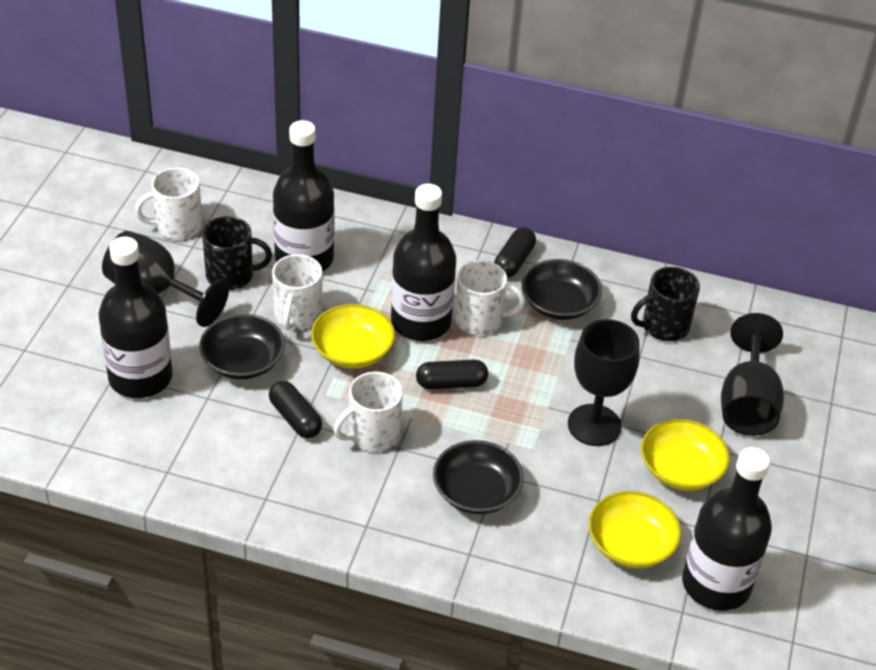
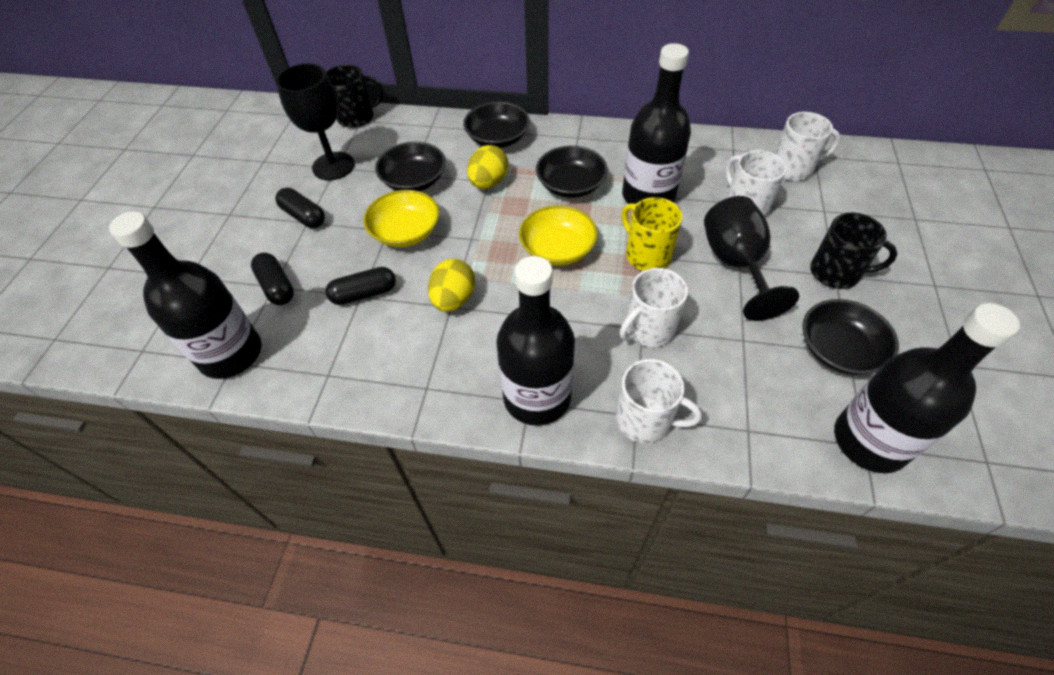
black bowl: [199,314,285,379] [433,440,524,514] [521,259,602,320] = 3 -> [375,142,446,191] [463,102,530,148] [536,146,608,198] [802,299,899,375] = 4
black goblet: [102,231,229,327] [568,319,639,446] [721,313,784,436] = 3 -> [276,63,355,180] [704,196,799,321] = 2
yellow bowl: [311,304,395,368] [588,491,681,568] [641,419,730,491] = 3 -> [363,190,440,247] [519,205,598,266] = 2
yellow egg: none = 0 -> [428,259,475,312] [467,145,508,189] = 2
yellow mug: none = 0 -> [622,197,683,271] = 1

